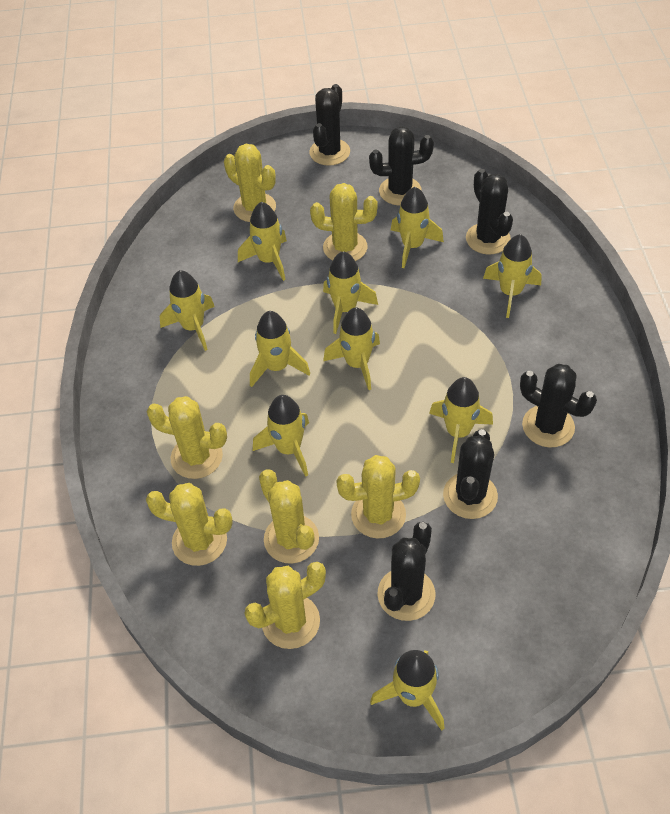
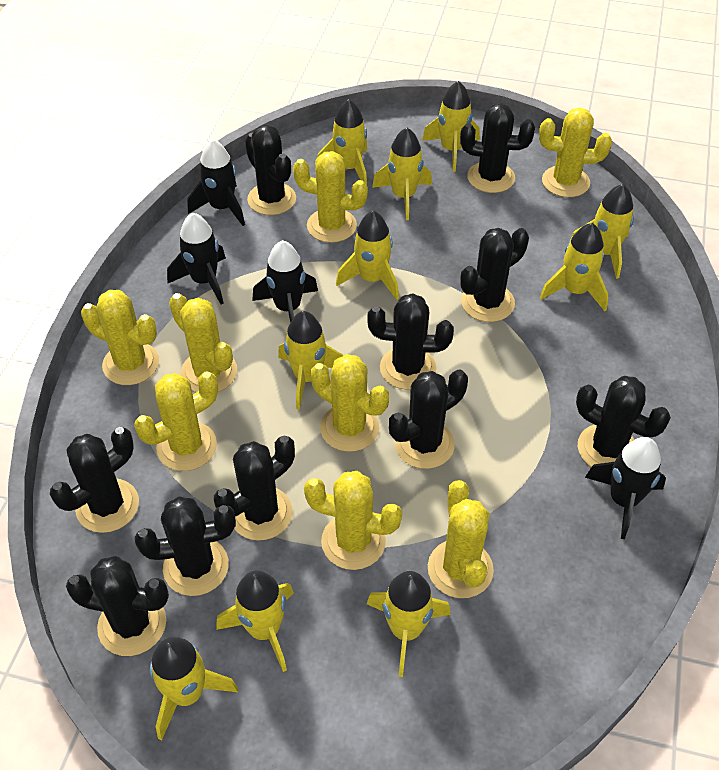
black cactus: [309,84,350,166] [369,126,434,205] [377,522,435,621] [443,429,498,519] [466,169,513,254] [520,364,597,447] = 6 -> [50,427,139,533] [66,556,169,656] [135,496,236,596] [214,436,295,541] [245,125,296,215] [367,293,454,390] [389,369,468,469] [460,103,535,193] [460,228,529,322] [576,376,671,467] = 10
black rocket: none = 0 -> [167,212,226,304] [188,139,245,226] [252,240,318,323] [585,437,666,539] = 4
yellow cactus: [146,483,233,566] [147,396,227,479] [224,144,276,222] [244,562,326,649] [259,470,319,564] [310,183,378,261] [336,455,420,539] = 7 -> [81,290,159,385] [134,371,218,471] [169,293,237,392] [293,151,368,243] [304,471,402,570] [311,354,389,452] [428,480,494,598] [539,108,612,197] = 8

